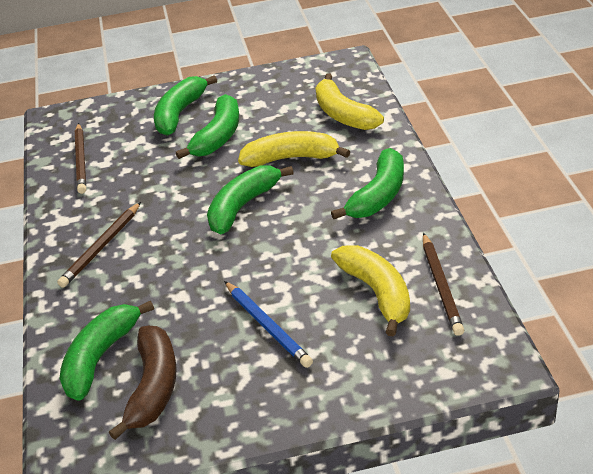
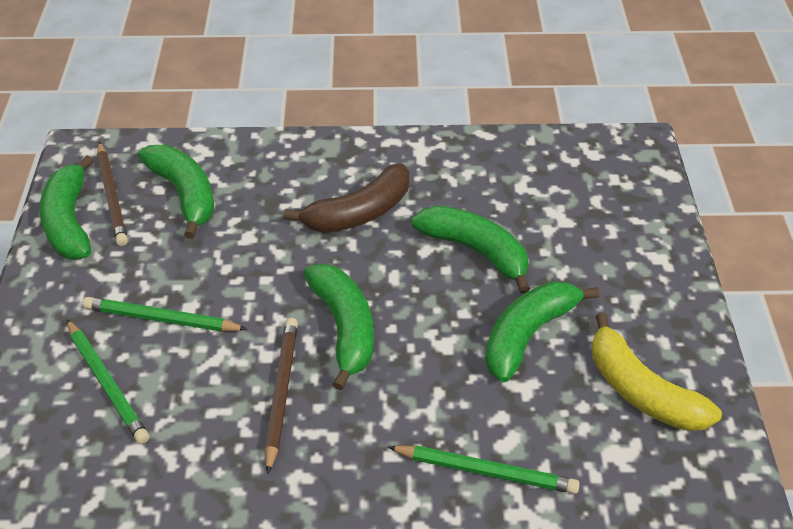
blue pencil: [224,281,313,368] = 1 -> none = 0
brown pencil: [57,202,141,288] [75,123,86,194] [423,233,464,336] = 3 -> [97,142,128,246] [265,318,298,475] = 2
green pencil: none = 0 -> [66,319,149,444] [83,297,248,332] [388,445,580,494] = 3
yellow banana: [238,131,350,167] [315,74,384,130] [331,245,410,337] = 3 -> [592,313,722,431] = 1

